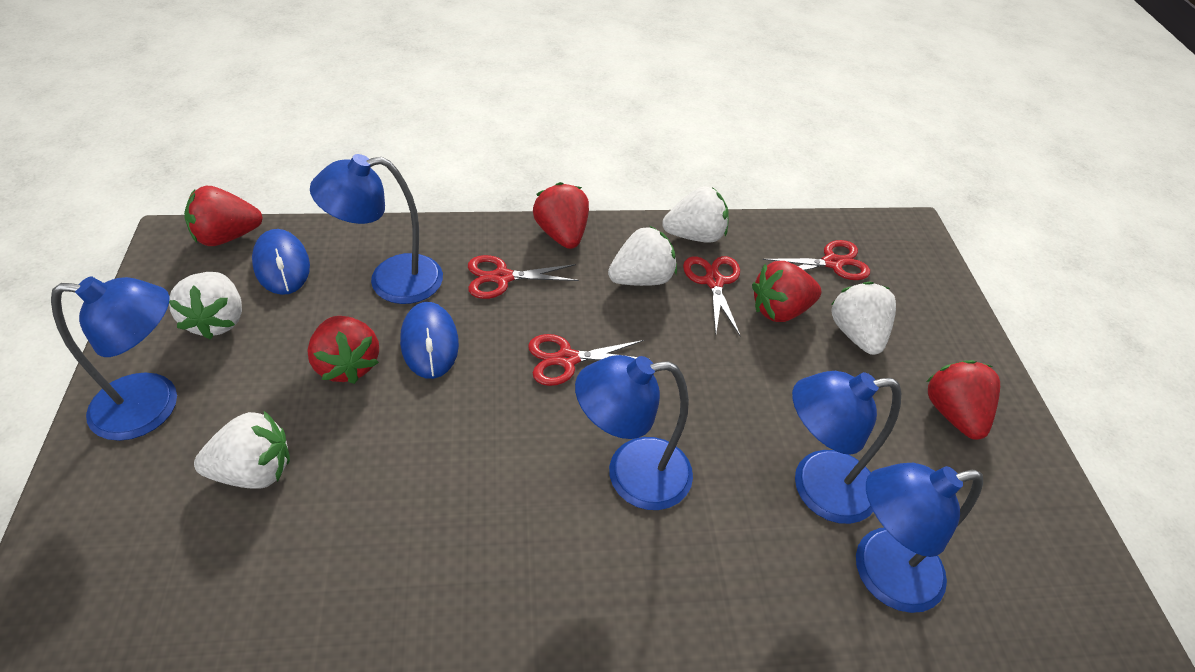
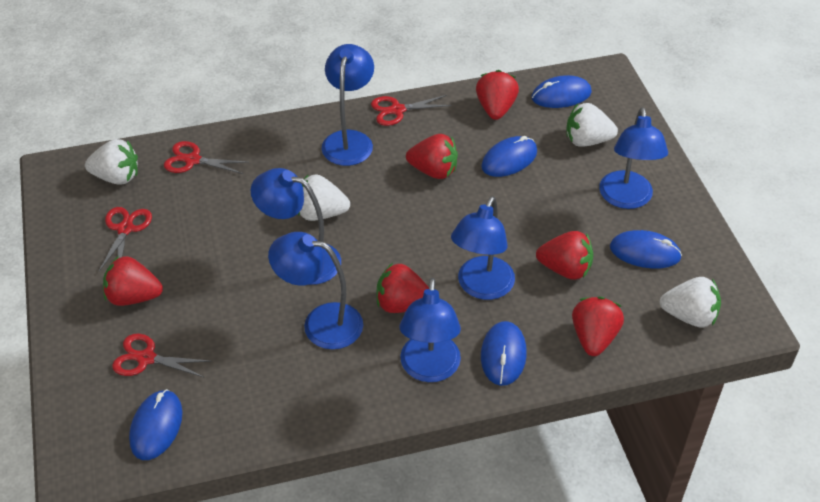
blue lamp: [51,276,177,441] [310,154,443,304] [575,355,693,510] [792,371,901,524] [856,463,983,613] = 5 -> [251,168,341,285] [268,232,363,350] [322,44,374,166] [399,278,461,382] [451,196,515,300] [599,107,668,209] = 6
blue mouse: [252,229,310,295] [400,302,459,379] = 2 -> [129,389,183,460] [481,136,537,177] [481,321,527,386] [531,75,592,108] [610,230,682,269] = 5
red strawberry: [184,186,263,246] [307,316,379,384] [533,182,589,249] [752,261,821,322] [926,360,1000,440] = 5 -> [103,256,163,306] [376,263,429,313] [406,134,458,179] [476,70,519,120] [536,231,593,280] [572,297,624,356] = 6
white strawberry: [169,272,242,339] [194,411,290,488] [608,226,677,286] [662,186,729,243] [831,281,896,355] = 5 -> [85,139,138,184] [298,174,350,221] [566,103,618,147] [660,277,721,327] = 4

